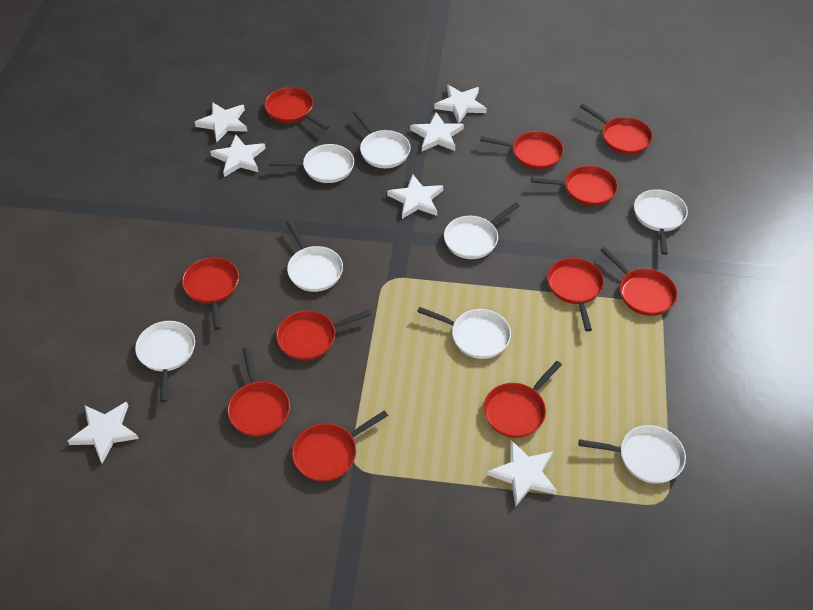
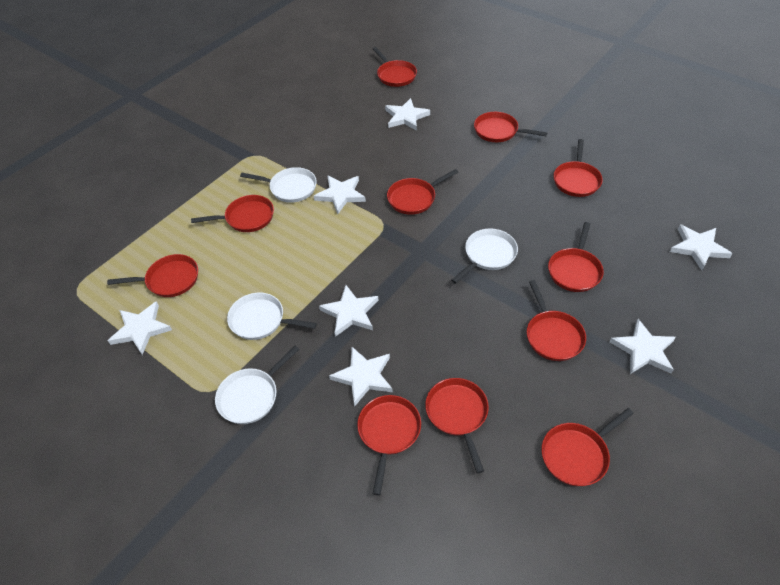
white pan: [135,321,195,402] [269,144,354,183] [286,221,343,292] [353,111,411,168] [417,307,511,359] [444,203,520,259] [579,425,686,484] [634,189,688,255] = 8 -> [215,346,299,424] [227,293,317,340] [240,167,317,203] [451,229,518,284] = 4

